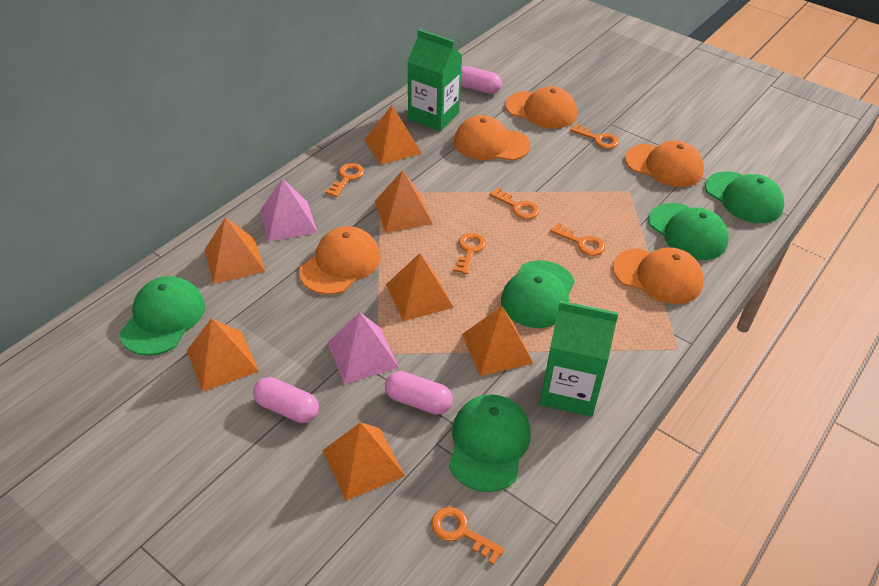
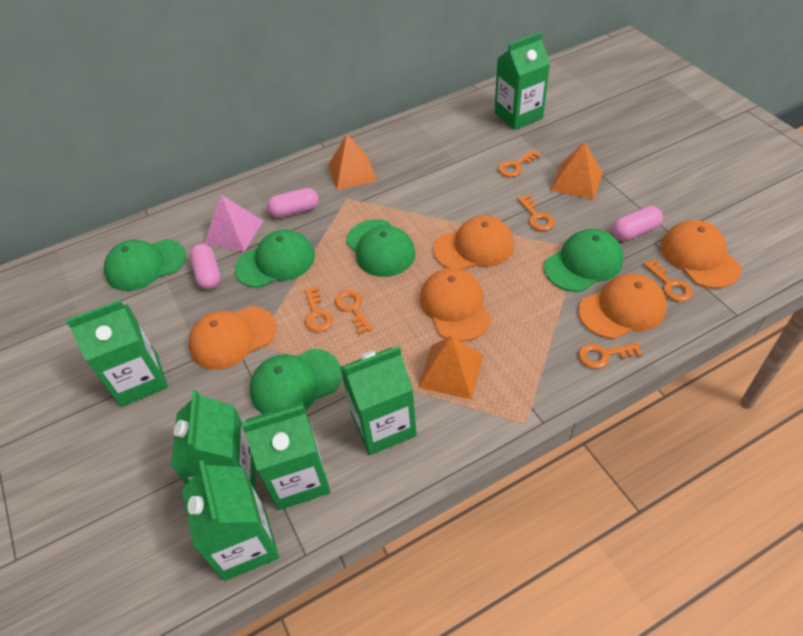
green carton: [407,29,462,131] [540,300,618,417] = 2 -> [66,300,168,407] [171,390,256,489] [182,460,279,581] [242,402,331,510] [340,346,417,455] [494,32,551,130] = 6
orange pyramid: [187,318,259,392] [205,217,265,284] [322,422,405,501] [364,105,422,165] [375,170,433,232] [386,253,454,321] [462,307,533,376] = 7 -> [328,135,377,190] [418,336,483,399] [550,142,603,200] = 3
pink pyramid: [260,178,318,242] [327,312,399,384] = 2 -> [205,195,263,252] = 1

